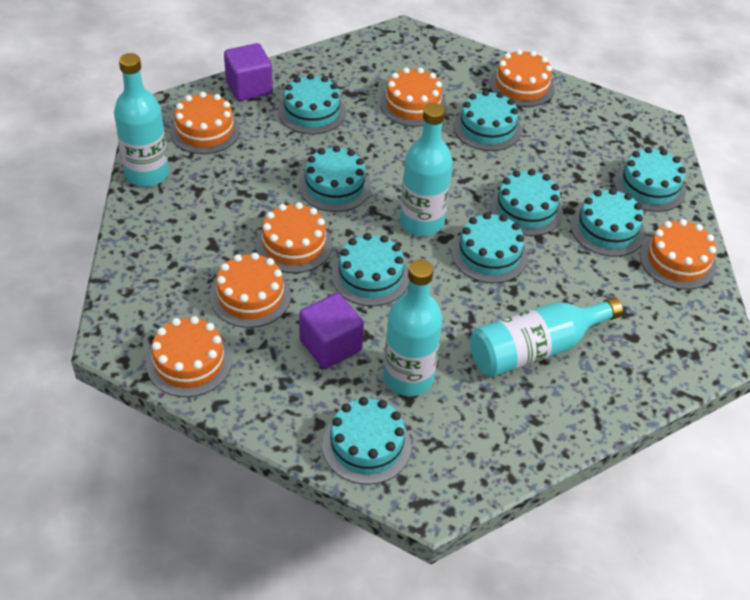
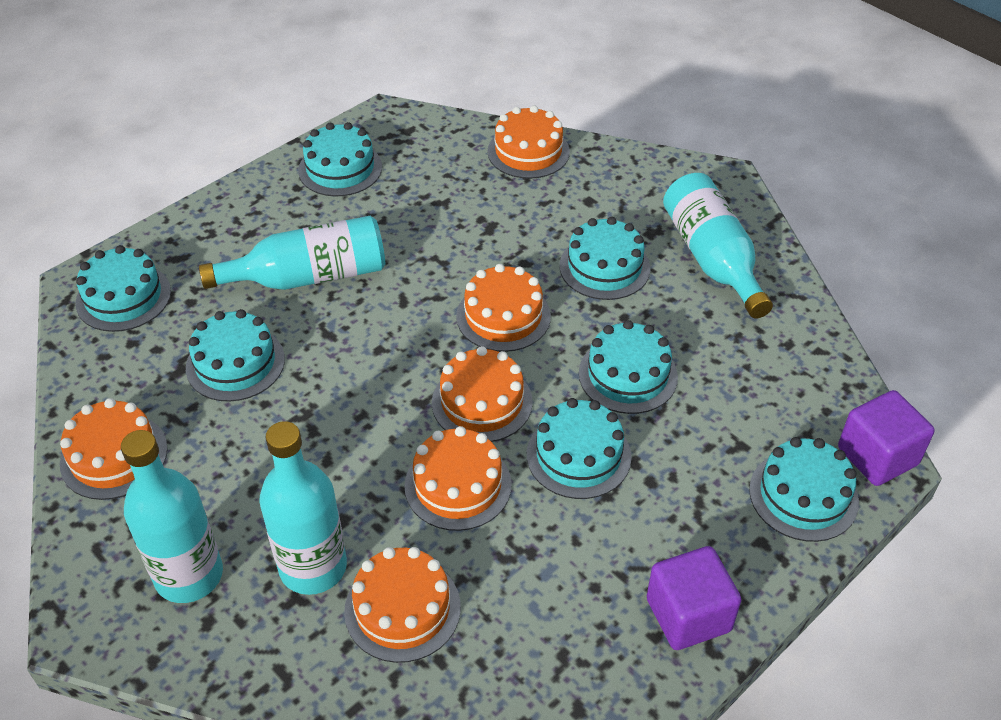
orange cake: [146,316,232,397] [170,92,240,154] [210,252,291,328] [256,202,332,273] [380,67,447,127] [489,49,555,107] [640,219,717,290] = 7 -> [60,398,168,500] [344,547,461,663] [404,426,512,531] [432,346,533,442] [456,264,551,352] [487,105,570,179] = 6
turquoise cake: [278,73,346,134] [299,146,371,212] [322,397,411,485] [332,233,409,306] [452,212,528,283] [454,90,522,151] [490,169,563,236] [571,188,645,257] [614,147,686,212] = 9 -> [75,245,171,332] [186,309,285,402] [298,122,382,196] [527,398,631,499] [559,217,650,300] [579,320,678,414] [749,437,859,542] = 7

